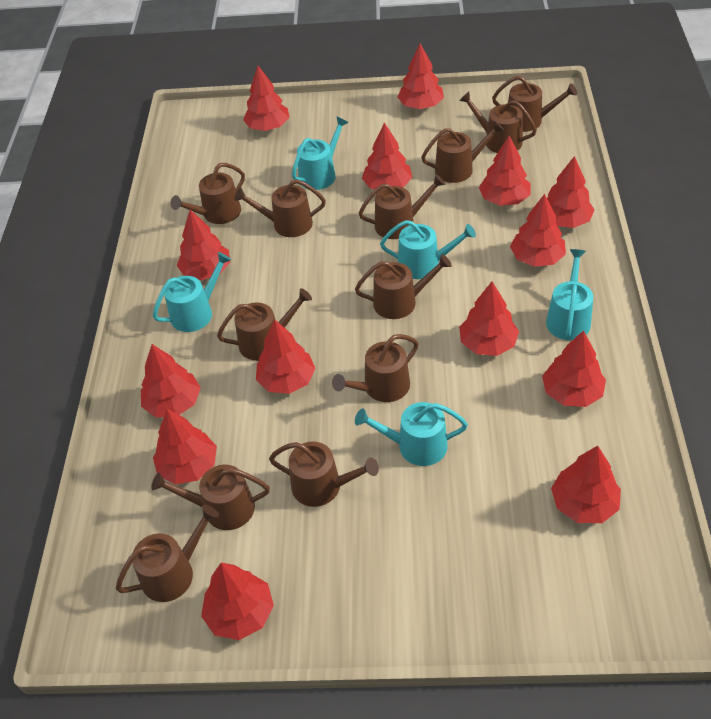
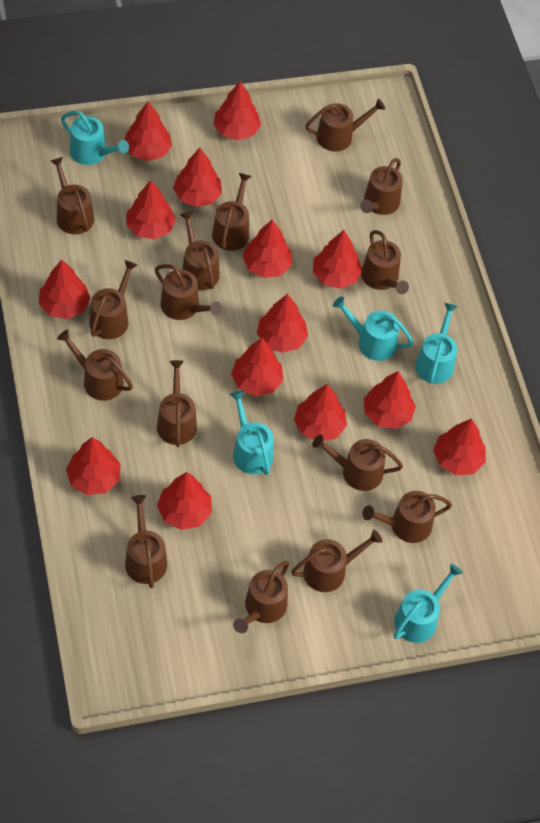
brown watering can: [116,505,219,602] [151,465,270,530] [171,163,245,224] [217,288,312,361] [234,179,326,237] [269,441,379,507] [332,334,419,402] [355,254,452,319] [359,174,446,239] [421,120,504,183] [459,92,537,153] [492,76,577,132] = 12 -> [51,157,94,234] [57,330,133,401] [89,260,138,339] [125,495,167,588] [155,264,222,320] [157,360,197,447] [180,211,220,291] [212,173,251,251] [233,561,289,633] [291,530,382,592] [305,98,385,152] [312,435,403,491] [360,158,403,215] [361,230,409,294] [362,491,452,543] = 15

